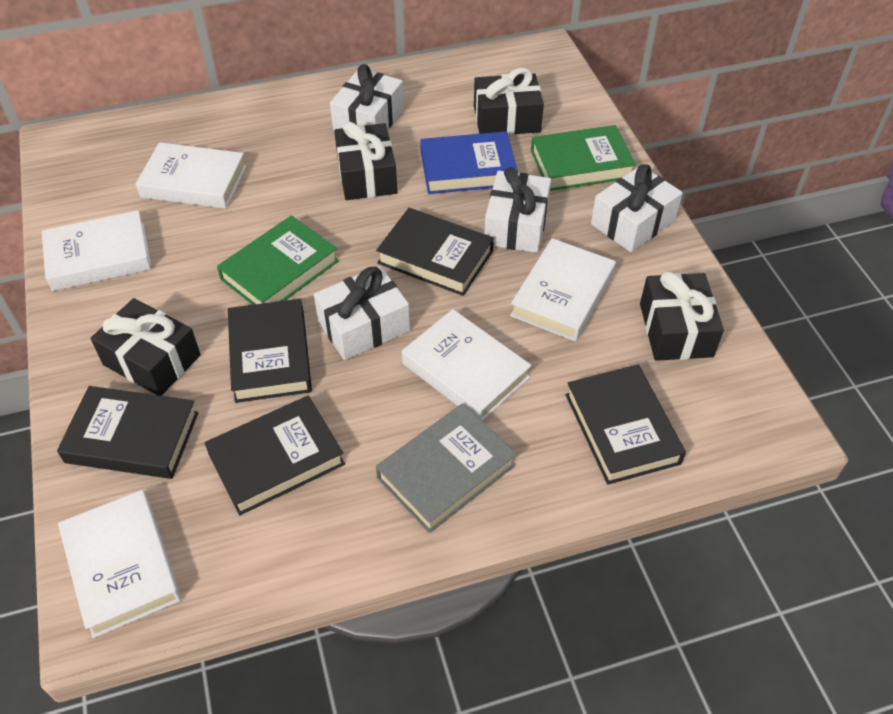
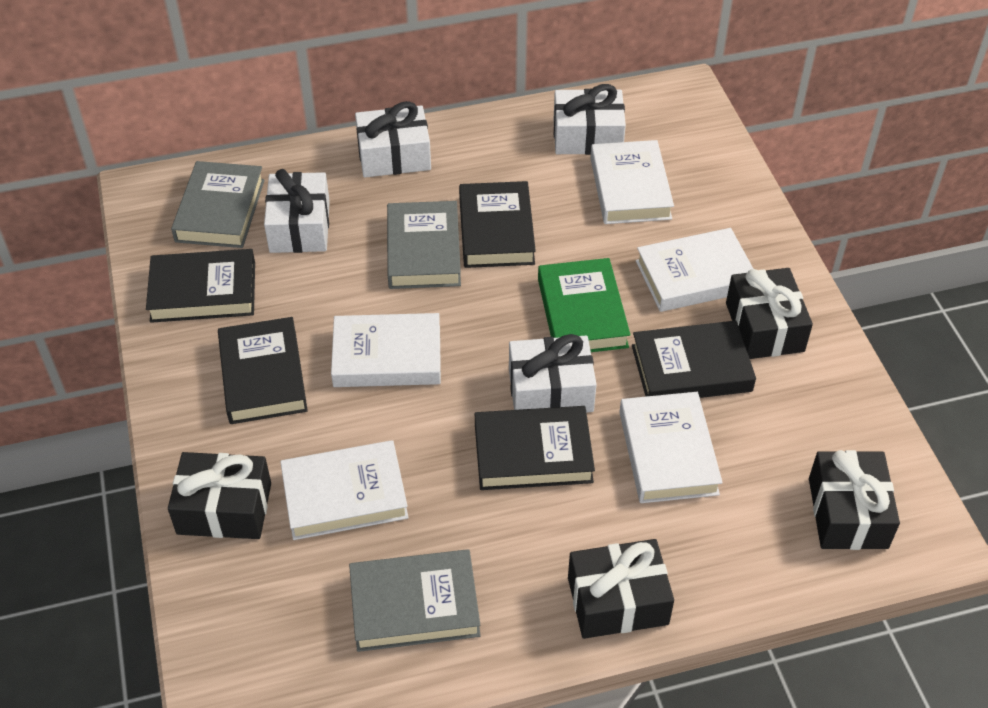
blue book: [420,131,518,194] = 1 -> none = 0
green book: [217,215,339,305] [531,125,636,191] = 2 -> [538,258,631,352] = 1
grey book: [376,403,517,533] = 1 -> [171,161,265,248] [349,549,481,652] [387,201,461,289] = 3

